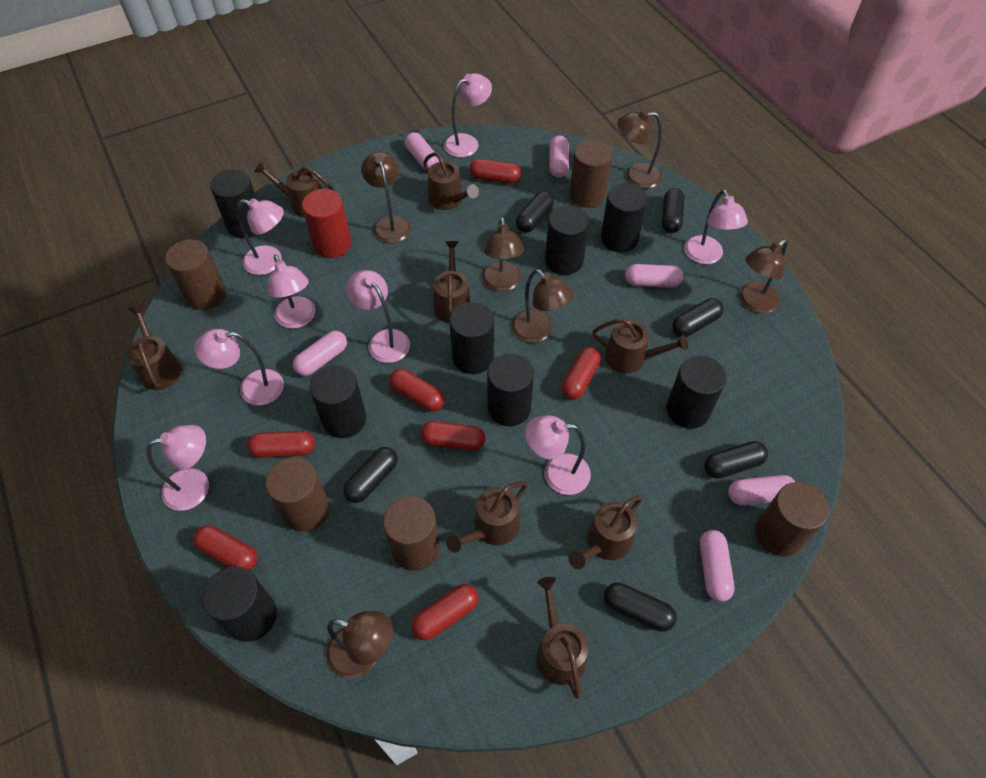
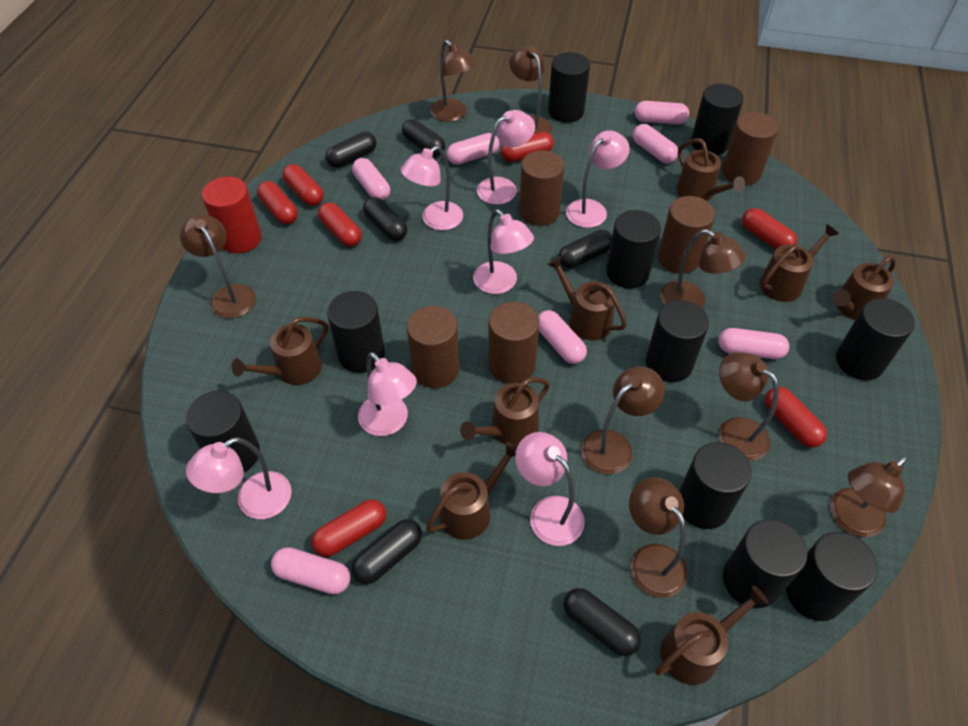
black cylinder: [202,567,277,642] [210,169,258,238] [310,365,366,438] [449,302,494,374] [487,353,534,426] [545,205,589,275] [601,183,648,252] [666,356,727,429] = 8 -> [186,391,260,472] [327,291,385,373] [548,52,590,123] [606,210,661,289] [646,300,709,382] [679,442,752,529] [691,84,743,155] [723,519,808,608] [786,532,877,621] [836,298,915,380] = 10
brown lamp: [326,611,393,679] [361,151,411,244] [482,217,524,292] [511,269,573,343] [618,110,662,189] [739,239,787,313] = 6 -> [180,214,256,319] [430,40,477,122] [509,45,552,134] [581,366,665,474] [629,477,687,598] [660,229,745,308] [719,352,779,461] [830,456,908,537] = 8
pink capsule: [293,331,347,376] [405,132,439,170] [549,135,569,178] [625,264,683,288] [700,530,734,602] [728,475,795,505] = 6 -> [271,547,351,595] [352,158,390,201] [447,133,499,165] [538,310,587,364] [633,124,678,163] [635,101,689,124] [718,328,789,359] = 7
pink lamp: [146,425,209,511] [194,329,284,405] [237,198,284,275] [268,255,315,329] [346,270,410,363] [444,73,492,158] [525,415,591,495] [684,190,748,264] = 8 -> [186,437,292,519] [358,352,417,436] [400,146,463,230] [473,209,534,294] [477,110,535,205] [515,432,585,546] [566,130,630,228] = 7

